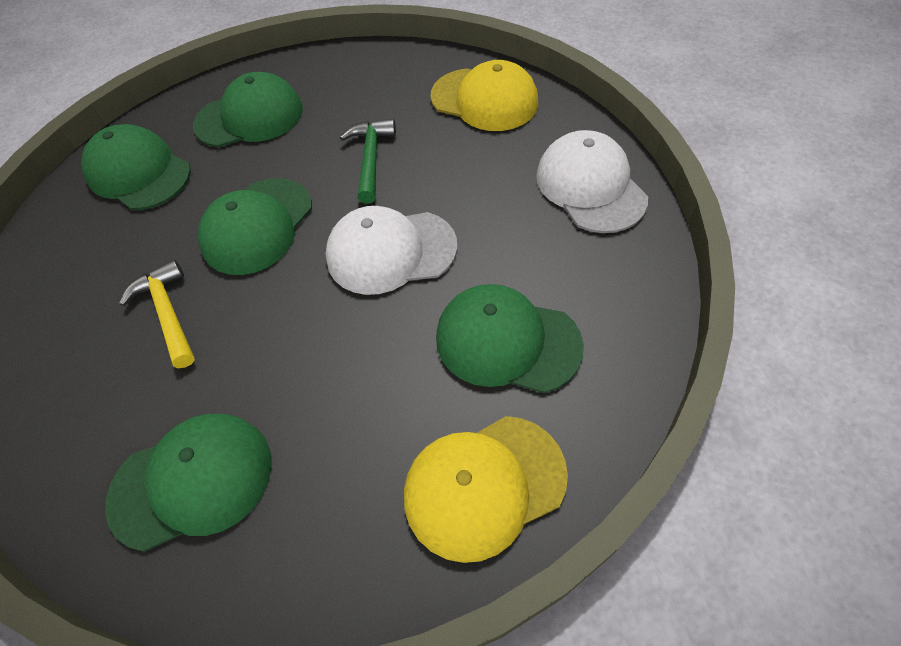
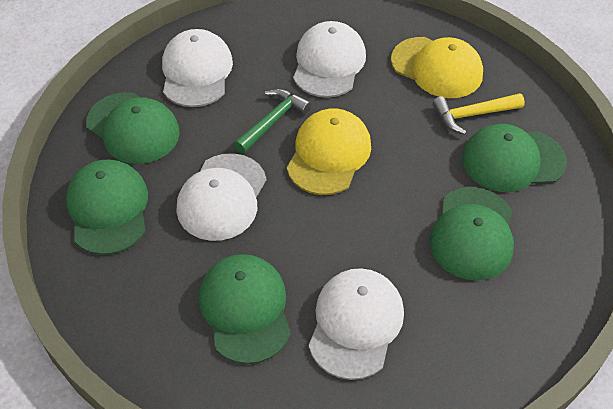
white cap: [325,206,457,295] [536,130,648,233] = 2 -> [162,29,233,107] [176,153,267,241] [293,21,366,98] [309,268,404,380] = 4

